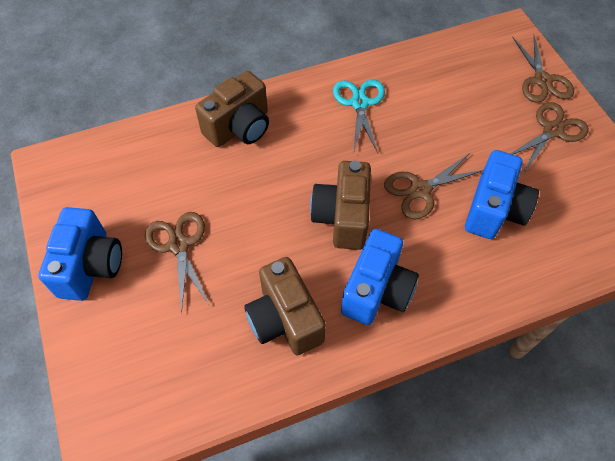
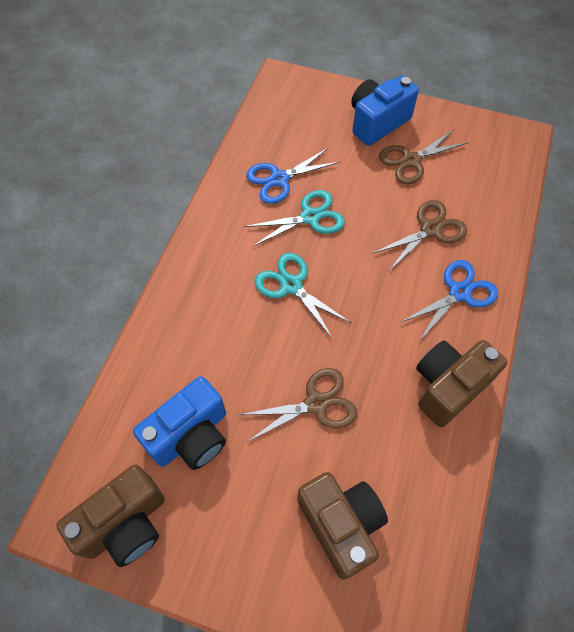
blue camera: [38,207,122,301] [341,229,419,325] [465,150,539,239] = 3 -> [133,376,226,470] [351,76,419,146] = 2
blue scissors: none = 0 -> [246,147,340,204] [401,260,498,340] = 2
brown scissors: [145,212,209,314] [384,153,483,220] [510,102,589,174] [512,35,574,103] = 4 -> [238,368,357,443] [372,200,467,271] [379,129,469,184] = 3
turquoise scissors: [333,79,385,153] = 1 -> [244,190,345,246] [254,253,351,339] = 2

